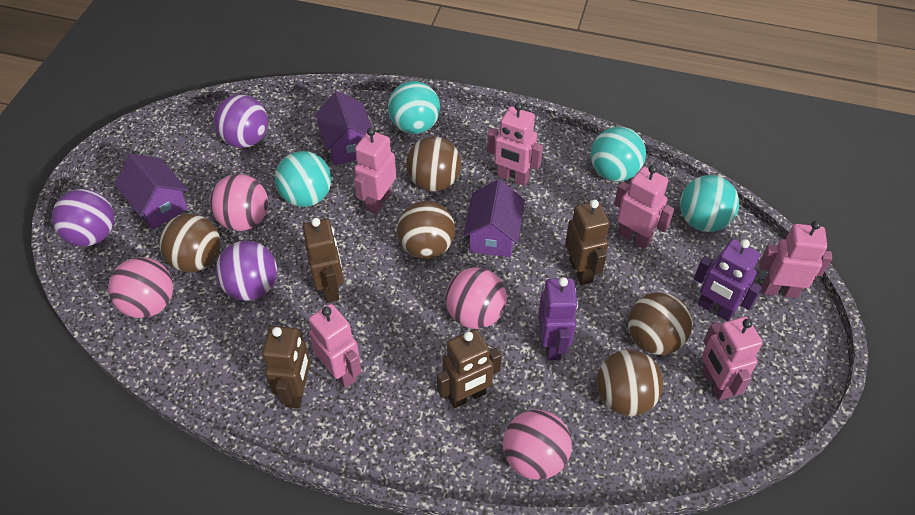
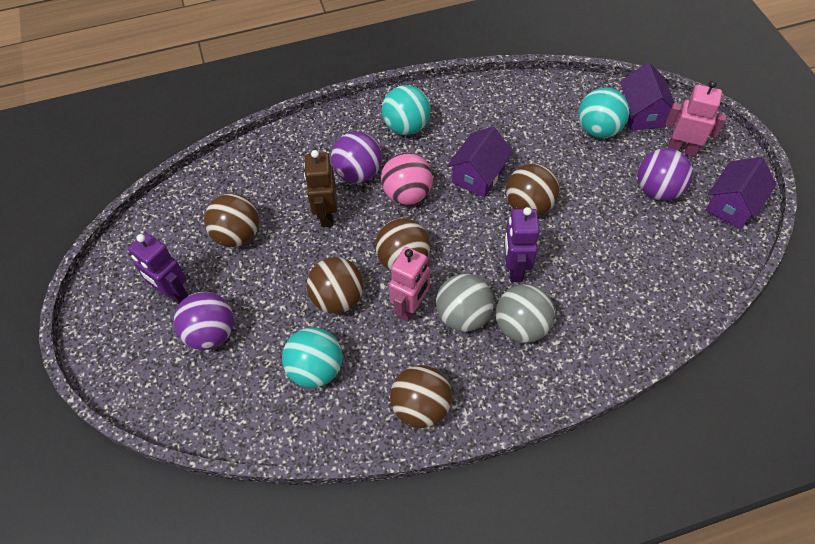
brown robot: [262,326,311,408] [303,218,344,303] [437,329,502,408] [565,200,610,285] = 4 -> [304,150,337,227] = 1
grey ball: none = 0 -> [436,274,494,332] [496,284,555,343] = 2
pink ball: [108,257,173,318] [210,174,268,231] [446,267,507,329] [503,410,572,480] = 4 -> [381,152,433,205] = 1
pink robot: [309,304,362,388] [354,128,396,214] [487,103,543,186] [614,165,674,249] [702,316,763,401] [759,221,832,298] = 6 -> [389,247,430,322] [665,80,727,157] = 2
turquoise ball: [275,151,331,207] [388,81,440,134] [591,127,646,182] [680,175,739,232] = 4 -> [282,327,342,388] [382,85,431,135] [578,88,630,138] = 3

